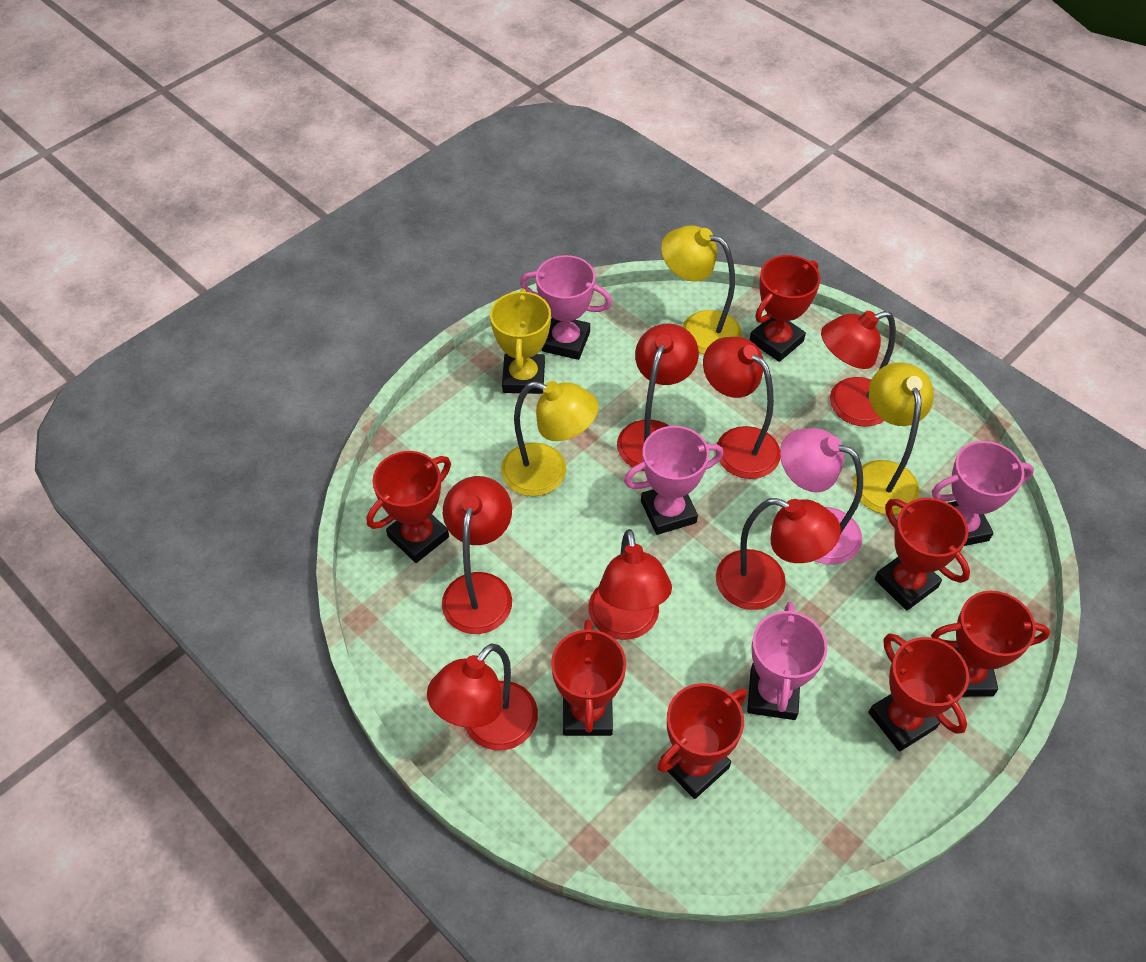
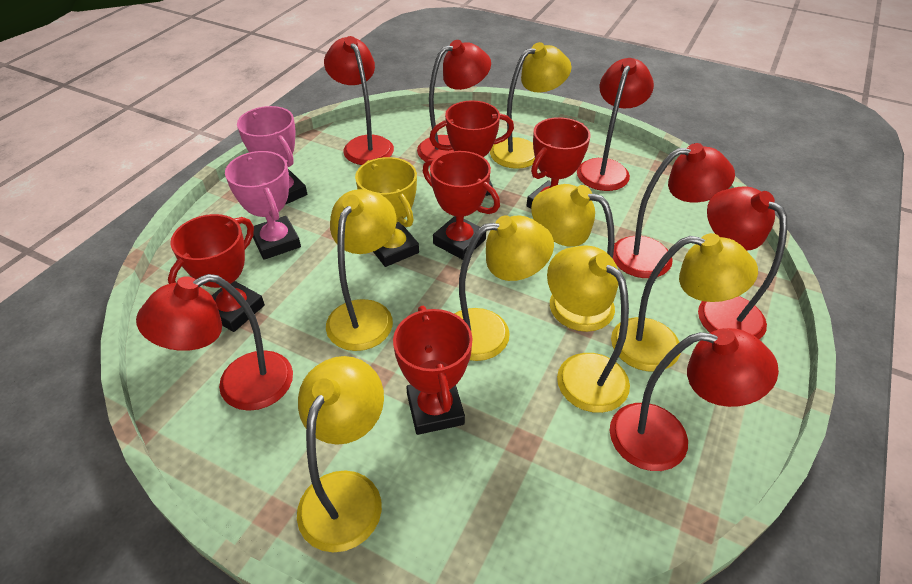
pink lamp: [780,428,863,565] = 1 -> none = 0
pink trophy: [520,255,612,360] [624,426,723,535] [747,602,827,720] [932,441,1034,546] = 4 -> [225,151,301,260] [237,106,307,205] = 2
red trophy: [367,451,451,563] [551,619,626,736] [657,683,747,799] [750,255,821,362] [869,633,969,752] [875,498,970,611] [931,591,1050,697] = 7 -> [168,214,265,332] [393,306,473,435] [423,151,500,260] [429,100,514,196] [527,117,591,209] = 5
yellow lamp: [501,381,598,496] [661,225,742,354] [853,362,934,515] = 3 -> [297,356,384,552] [326,189,397,351] [455,215,554,361] [490,42,571,169] [531,184,615,332] [547,245,630,413] [611,233,758,372] = 7

